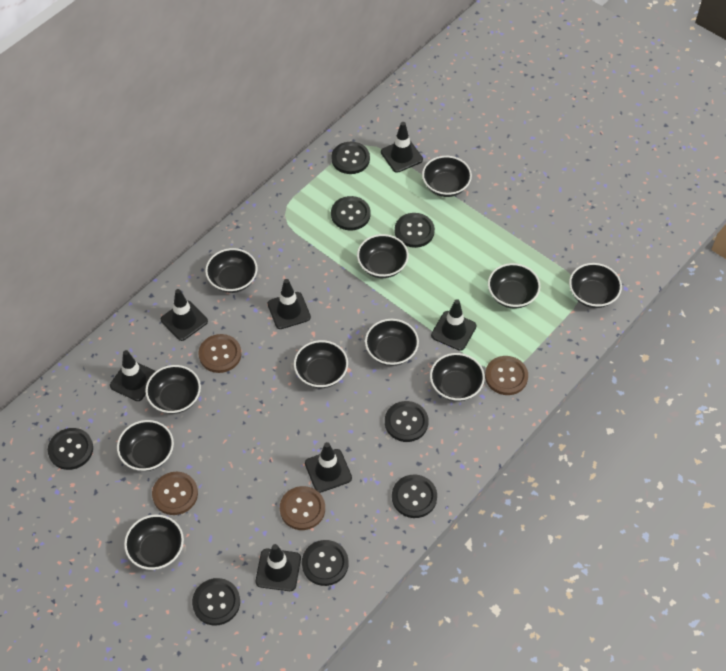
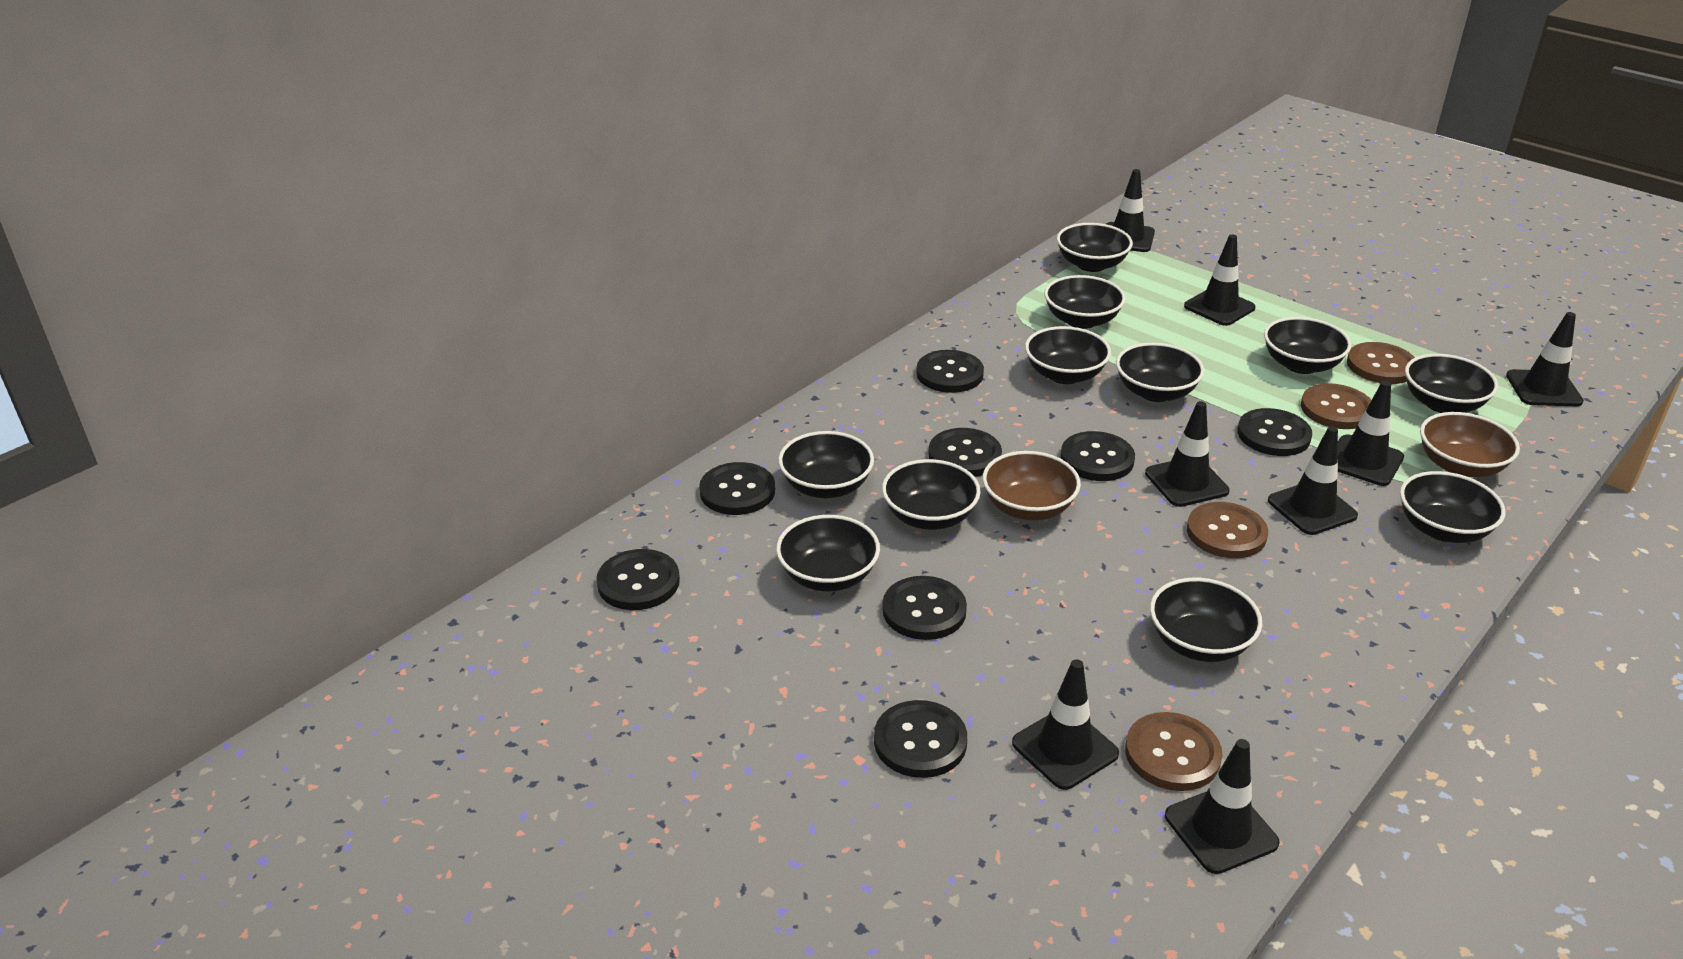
black traffic cone: [110,350,156,401] [161,289,208,341] [256,544,301,591] [268,279,311,329] [305,442,352,493] [381,122,423,173] [431,299,477,351] = 7 -> [1012,659,1119,790] [1106,169,1155,252] [1145,401,1230,507] [1165,739,1280,874] [1184,234,1256,326] [1268,426,1358,535] [1337,381,1404,486] [1506,312,1584,406] = 8
brown bowl: none = 0 -> [982,451,1081,520] [1420,412,1520,477] = 2

